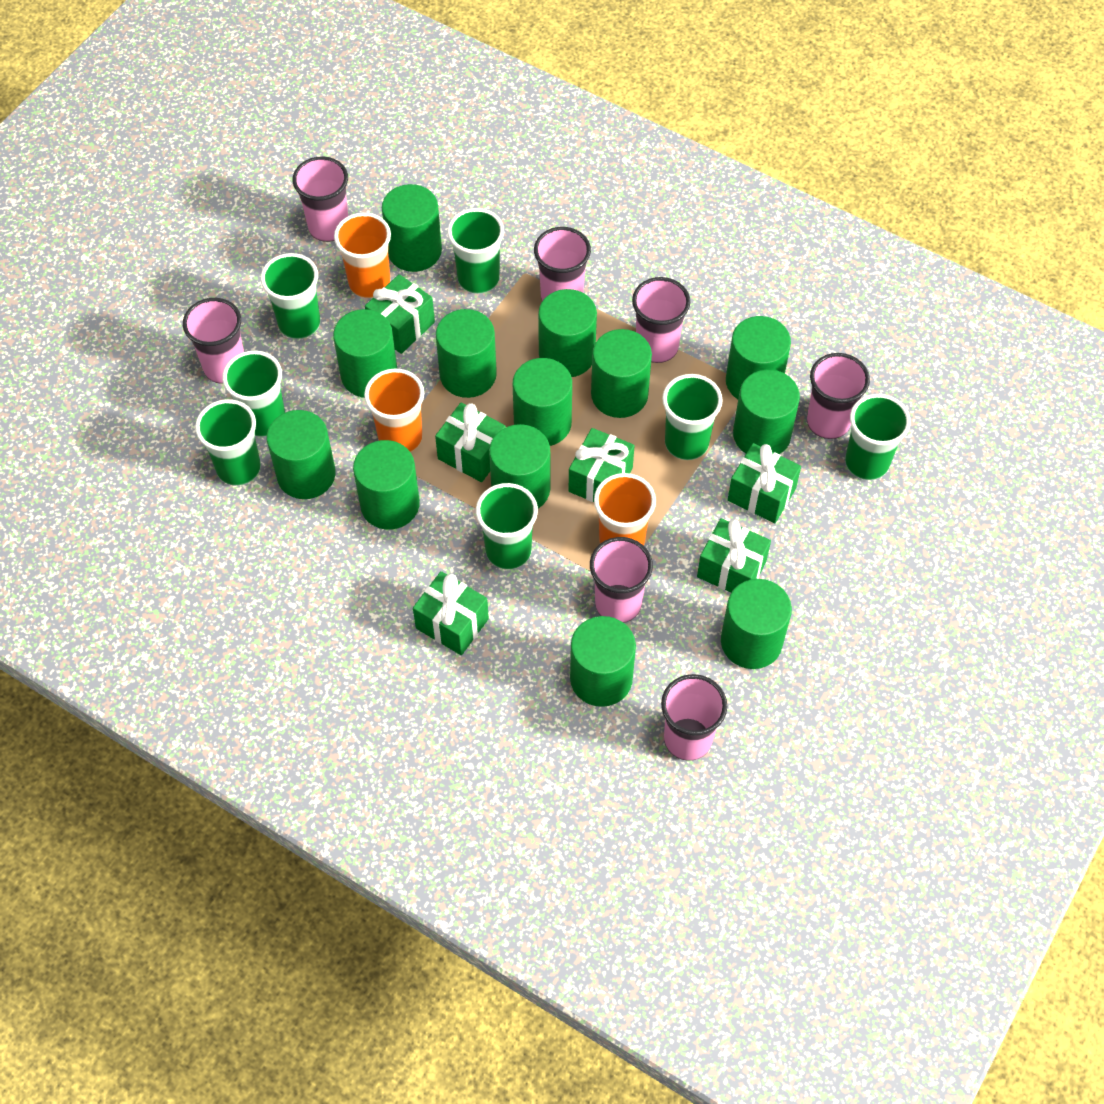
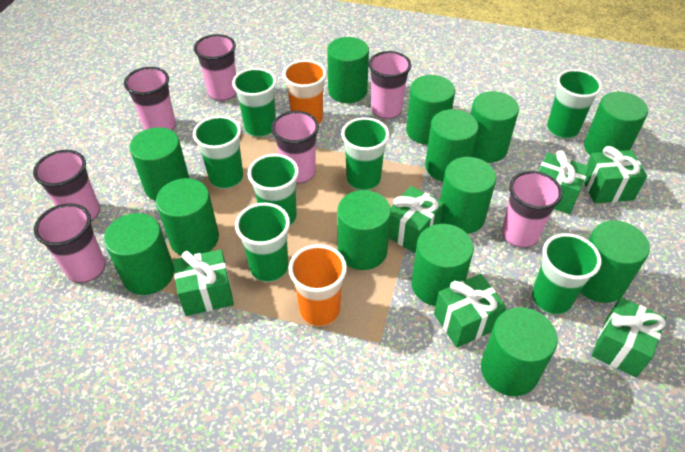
orange cup: [334,213,391,298] [364,369,424,452] [594,473,656,545] = 3 -> [283,60,326,124] [289,244,347,327] = 2

